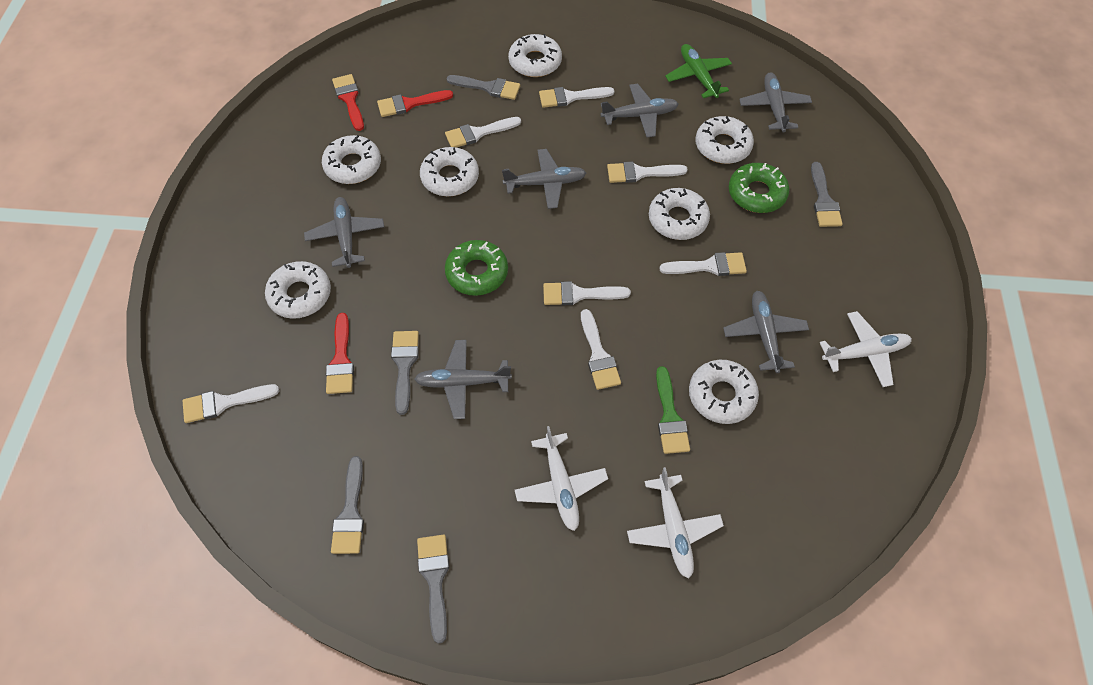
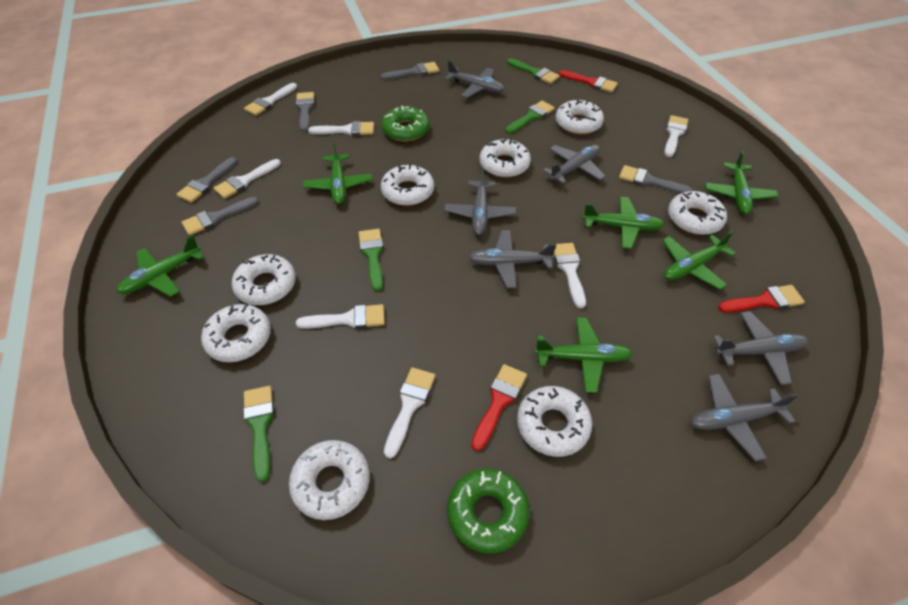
green brush: [656,366,690,454] = 1 -> [243,386,274,482] [358,229,383,292] [505,101,555,134] [507,58,560,84] = 4
green plane: [665,44,732,98] = 1 -> [116,235,204,297] [303,142,372,204] [534,317,633,393] [582,197,665,249] [662,231,736,290] [705,151,778,214] = 6
white donut: [265,261,331,319] [322,135,381,184] [420,147,479,197] [508,34,562,77] [649,188,710,240] [689,360,759,424] [695,116,754,164] = 7 -> [201,303,271,362] [232,254,296,305] [289,440,370,520] [381,163,434,206] [480,139,531,178] [517,386,592,457] [556,99,604,135] [668,191,727,235] = 8
white plane: [515,426,608,531] [627,467,724,579] [820,311,912,387] = 3 -> none = 0

